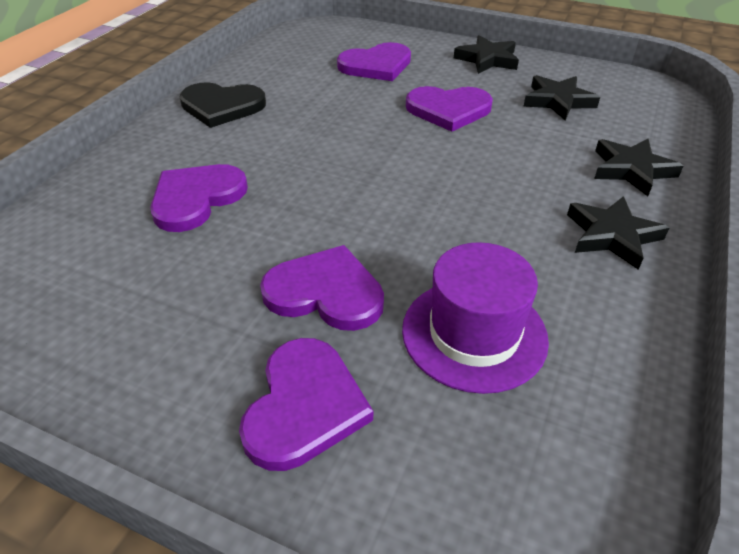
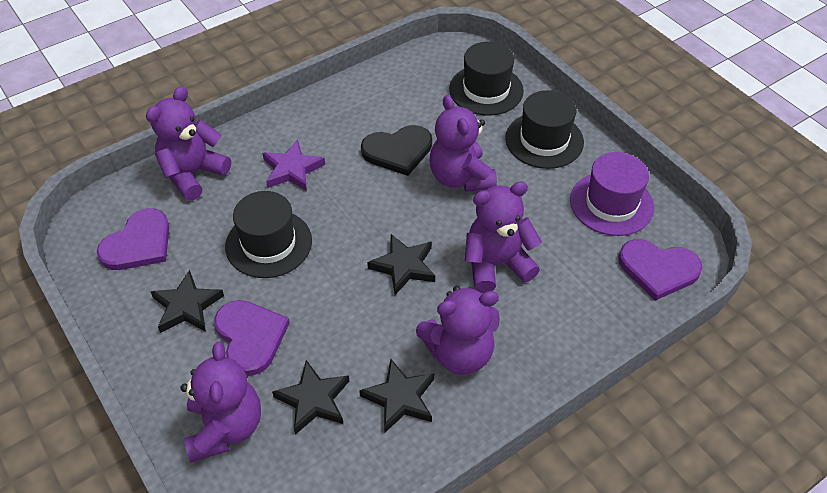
black hat: none = 0 -> [225,191,312,278] [449,42,524,116] [505,90,584,169] = 3
purple heart: [150,164,248,232] [239,338,373,471] [260,245,384,331] [337,42,411,81] [406,86,493,132] = 5 -> [97,208,169,270] [214,300,290,376] [618,239,702,301] = 3
purple star: none = 0 -> [262,139,325,191] = 1
purple teddy bear: none = 0 -> [146,87,231,200] [180,341,261,462] [416,286,500,375] [430,95,497,192] [465,181,542,293] = 5

